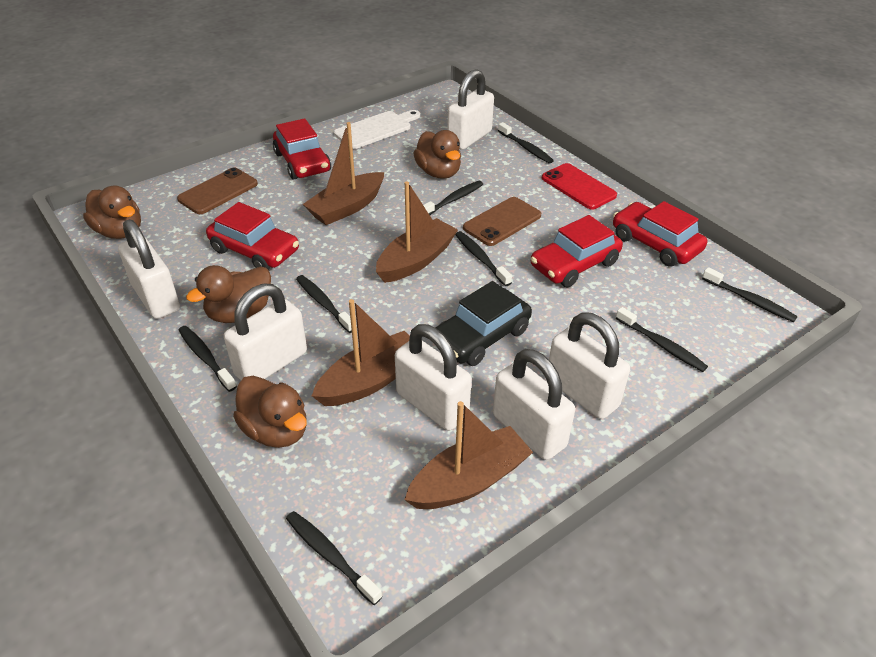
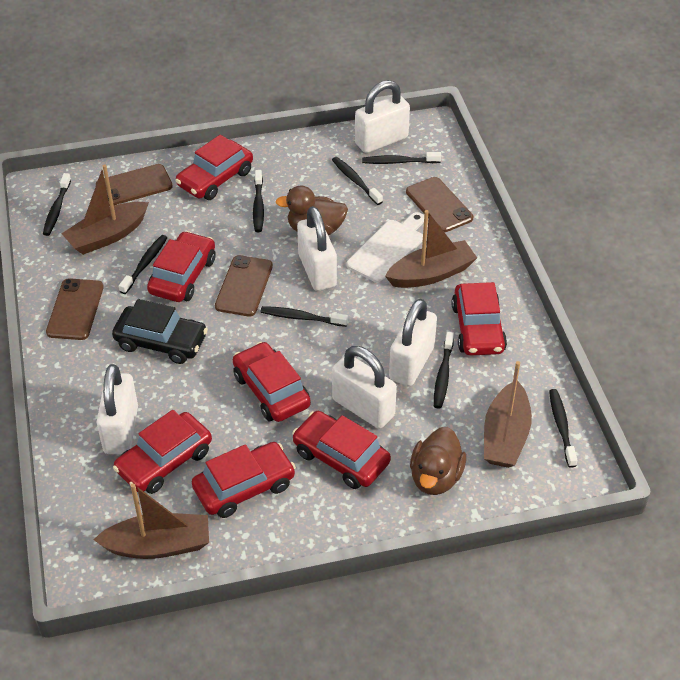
brown duck: [83,186,141,239] [186,265,271,323] [233,376,307,448] [413,130,461,179] = 4 -> [275,186,348,235] [410,427,466,495] = 2
brown phone: [177,168,258,214] [463,197,541,246] = 2 -> [46,278,104,340] [96,164,173,206] [215,255,273,316] [406,177,473,232] = 4
red car: [206,202,299,270] [273,118,331,180] [531,215,623,288] [613,201,707,267] = 4 -> [113,410,212,494] [147,231,216,302] [175,135,253,200] [192,442,296,518] [233,342,311,422] [292,411,391,489] [451,282,507,356] = 7
red phone: [542,163,617,209] = 1 -> none = 0
white padlock: [118,219,180,319] [224,284,307,380] [395,324,472,431] [448,69,494,150] [493,349,575,460] [549,312,630,419] = 6 -> [97,364,138,454] [297,206,337,291] [332,346,397,429] [355,80,410,153] [389,299,437,386] = 5

